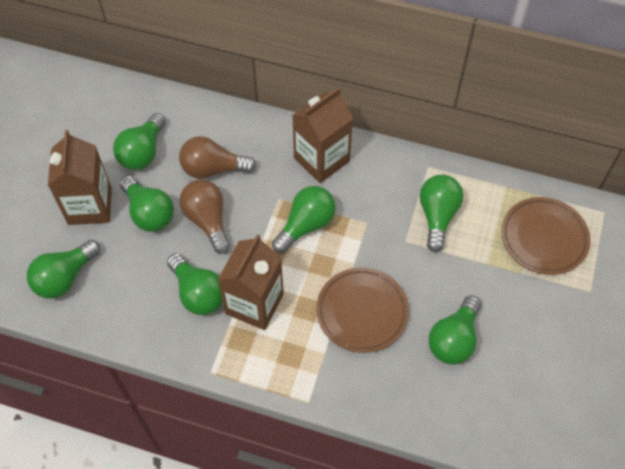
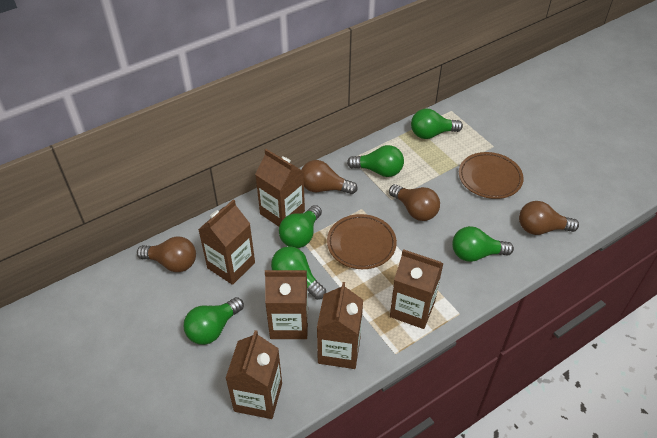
brown carton: [48,130,112,225] [218,234,284,330] [292,87,353,183] = 3 -> [198,199,255,285] [225,330,282,419] [255,149,305,227] [265,270,308,339] [317,282,363,369] [390,249,444,329] = 6
brown light bulb: [179,136,256,179] [179,180,230,254] = 2 -> [137,236,196,272] [302,160,358,194] [389,184,440,221] [519,201,579,235] = 4
green light bulb: [27,240,100,299] [113,113,166,170] [120,176,174,232] [167,253,223,315] [272,186,336,253] [420,174,463,253] [429,295,481,365] = 7 -> [184,297,244,345] [271,246,326,300] [279,205,322,248] [347,145,404,177] [411,109,463,139] [452,226,514,262] = 6

